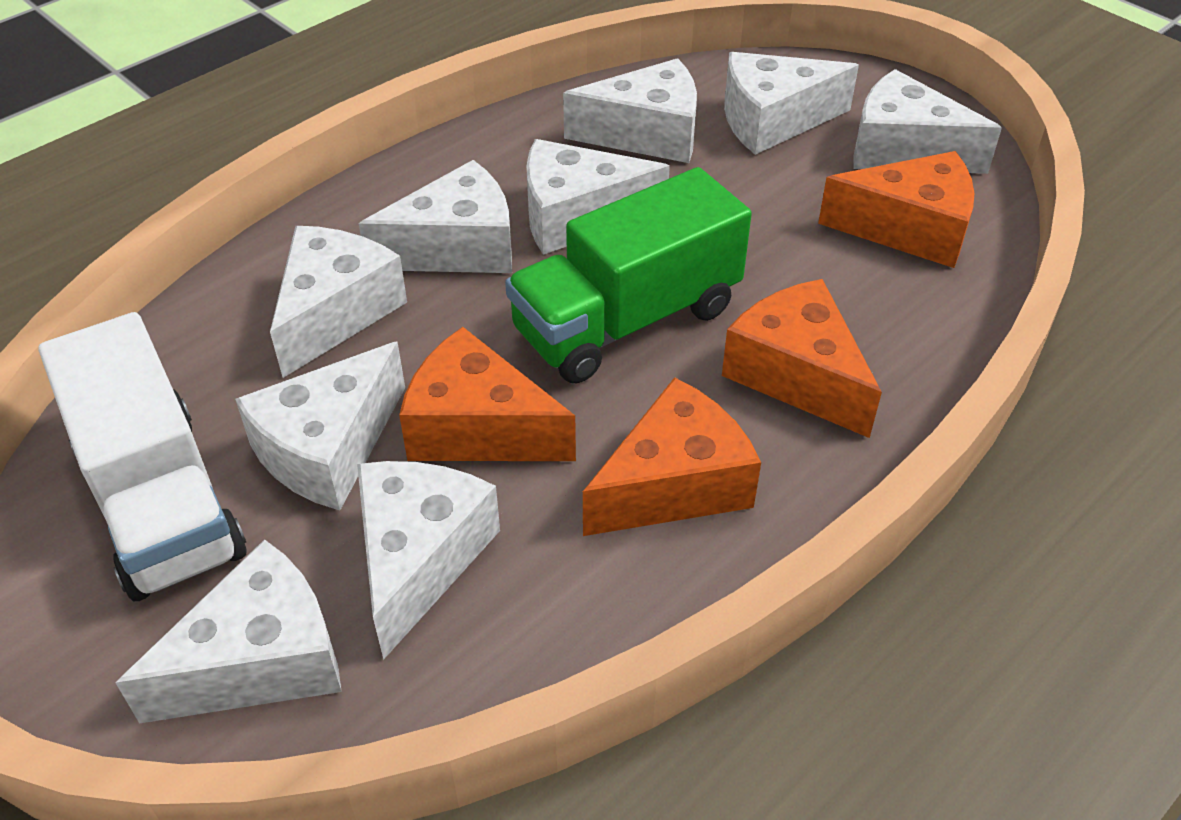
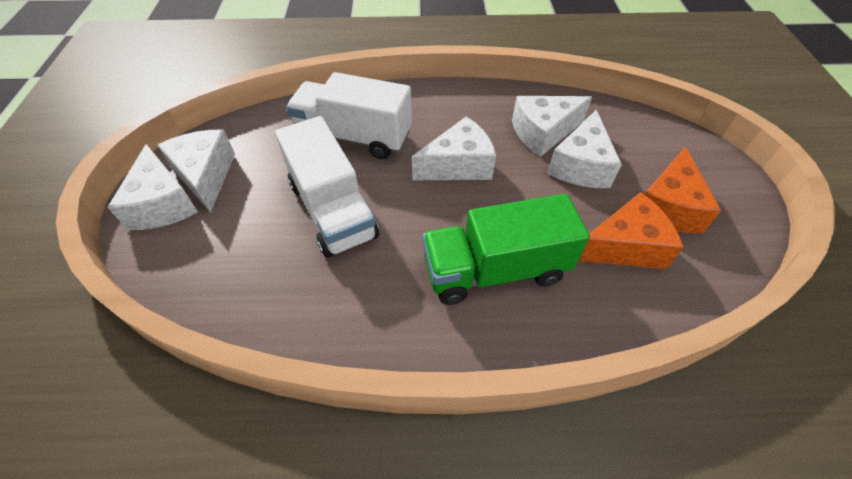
orange cheese: [399,327,576,461] [583,377,761,536] [722,279,882,438] [818,151,974,268] = 4 -> [578,192,684,269] [644,147,721,233] = 2
white cheese: [115,539,342,723] [235,341,405,510] [270,226,407,378] [357,461,500,660] [359,160,512,273] [526,139,670,255] [563,58,697,163] [724,52,859,155] [853,69,1002,174] = 9 -> [108,144,198,230] [157,130,235,213] [412,116,496,180] [512,96,592,157] [547,110,622,188] = 5
white truck: [38,312,246,601] = 1 -> [275,116,379,258] [286,72,412,159] = 2

